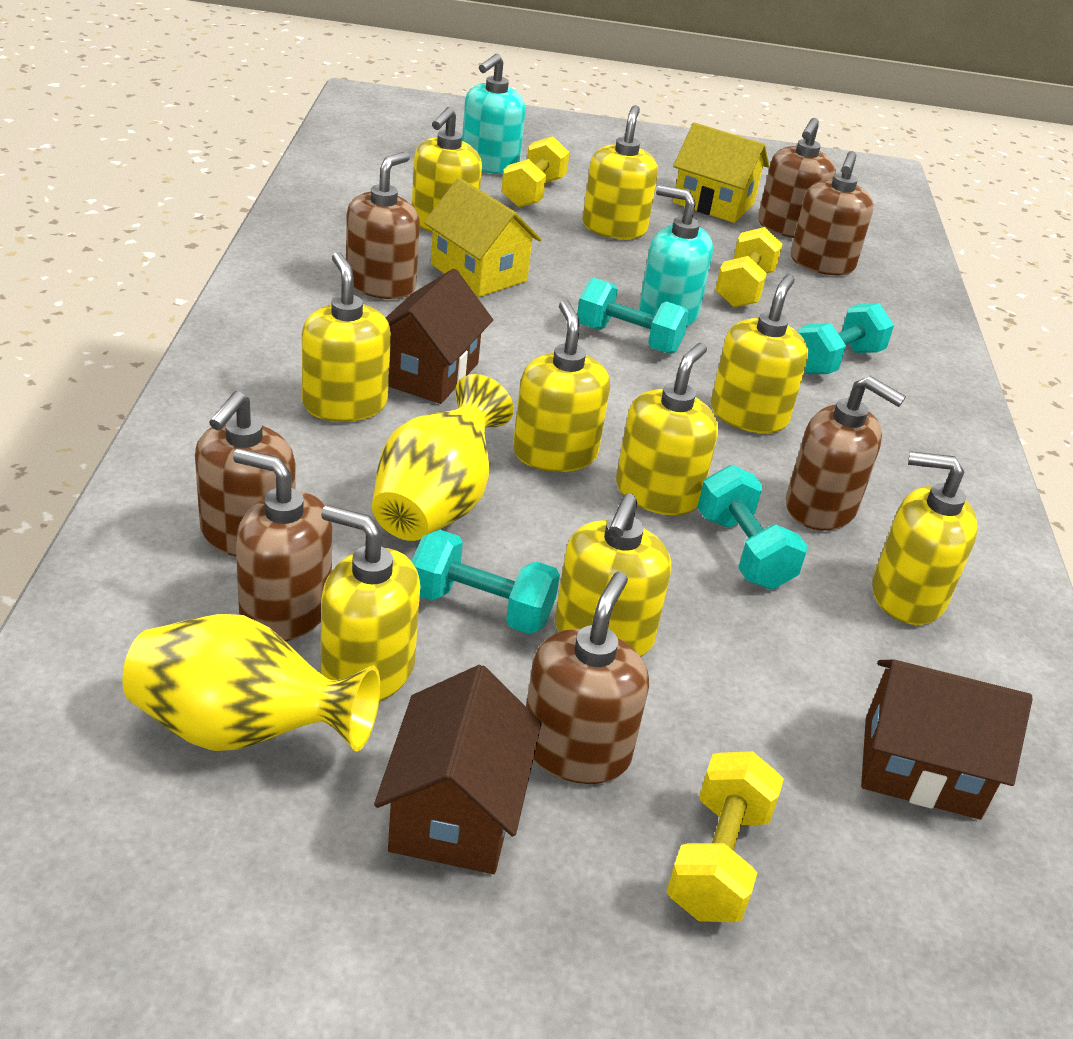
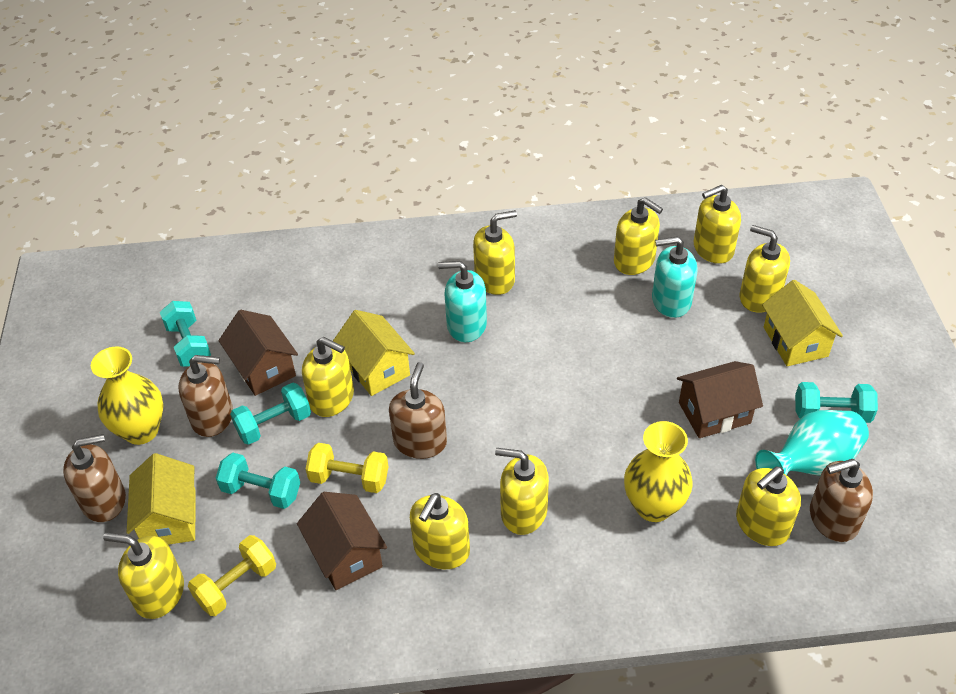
brown soap dispenser: [195,391,296,557] [233,448,332,641] [346,152,420,299] [526,572,649,784] [758,118,836,238] [786,376,906,531] [791,151,873,276] = 7 -> [63,434,126,522] [178,355,233,437] [389,362,447,459] [810,459,873,542] = 4
turquoise vase: none = 0 -> [755,410,869,476] = 1
yellow dumbbell: [501,136,569,207] [667,751,784,922] [715,227,783,308] = 3 -> [188,535,276,616] [306,443,389,493] = 2
yellow house: [424,178,542,297] [673,122,769,223] = 2 -> [127,453,196,545] [333,310,415,396] [762,280,843,366] = 3

